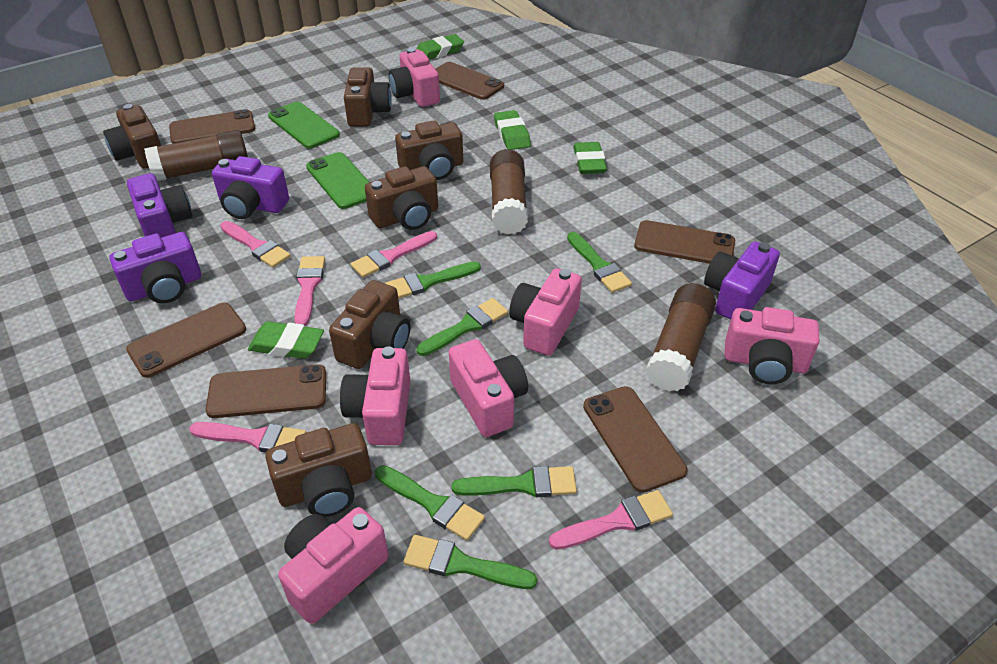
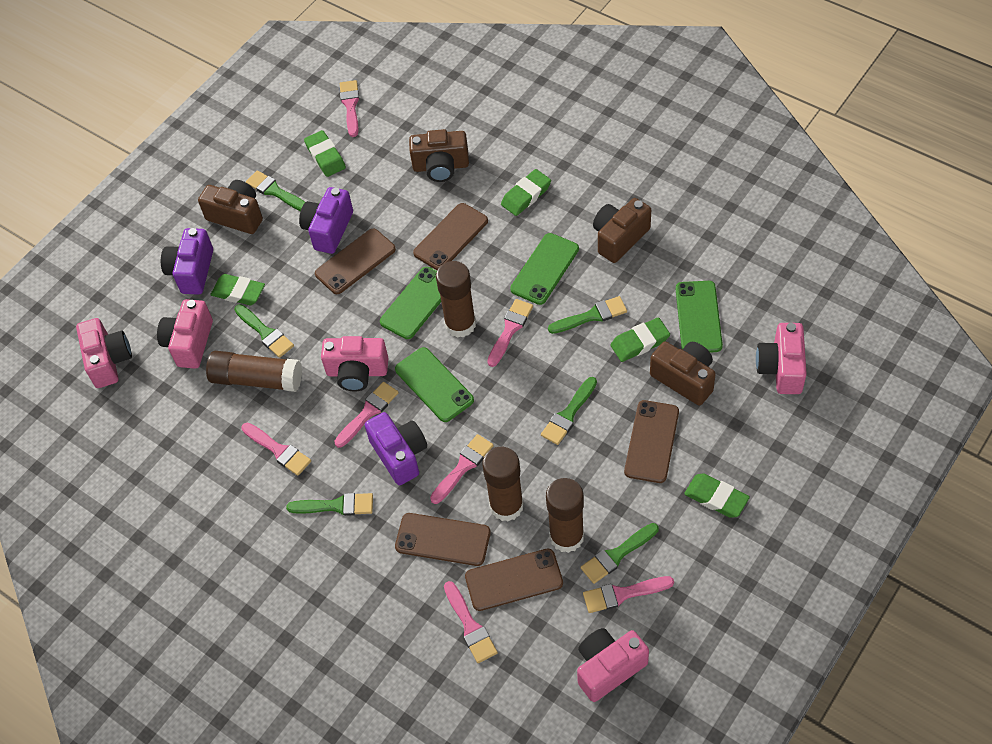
brown camera: [103,104,161,169] [265,423,372,517] [329,280,410,369] [344,67,392,127] [365,166,438,230] [395,120,463,180] = 6 -> [198,180,263,234] [409,129,469,182] [593,198,651,263] [650,341,716,406] = 4
brown glue stick: [144,130,248,181] [490,149,528,235] [646,283,716,391] = 3 -> [206,351,302,392] [436,261,476,338] [482,447,524,522] [546,478,584,553] = 4
brown phone: [126,303,246,378] [169,109,255,144] [206,364,326,418] [436,62,504,100] [583,386,688,493] [634,220,735,264] = 6 -> [315,229,396,294] [395,513,491,566] [413,203,488,270] [465,548,563,611] [624,400,679,483] = 5
green eraser: [248,321,324,359] [416,34,464,60] [494,110,531,150] [573,142,607,174] = 4 -> [210,274,265,305] [304,130,346,177] [501,169,551,216] [610,317,670,362] [684,474,750,518] = 5
green phone: [268,102,340,149] [306,152,369,209] = 2 -> [380,267,441,339] [395,347,474,422] [510,233,579,305] [676,281,723,353] = 4
pink brush: [189,422,307,453] [220,221,291,268] [295,256,325,327] [351,231,437,278] [549,490,673,550] = 5 -> [241,423,311,476] [334,382,399,448] [340,80,359,137] [430,434,494,504] [444,581,498,663] [487,299,533,367] [583,576,674,613] = 7
pink camera: [278,507,388,624] [340,346,410,445] [389,48,440,107] [449,339,528,437] [509,268,582,356] [724,307,820,384] = 6 -> [76,318,132,388] [157,299,213,369] [321,336,388,392] [577,628,649,702] [756,323,807,394] = 5
purple camera: [109,232,201,303] [127,173,192,238] [212,156,289,219] [704,241,780,319] = 4 -> [161,228,213,295] [299,187,353,254] [365,412,427,485] = 3

